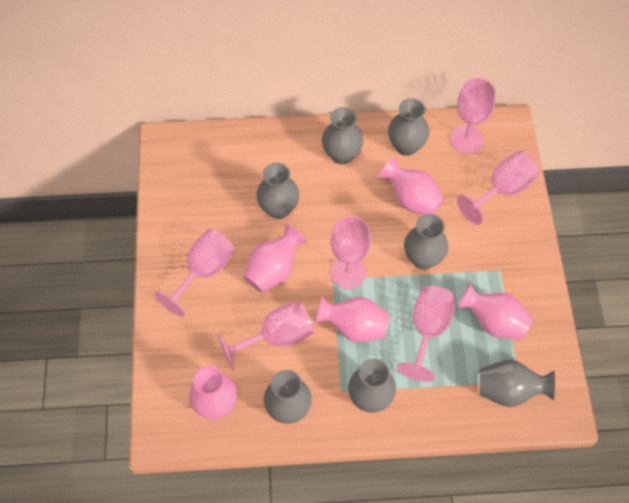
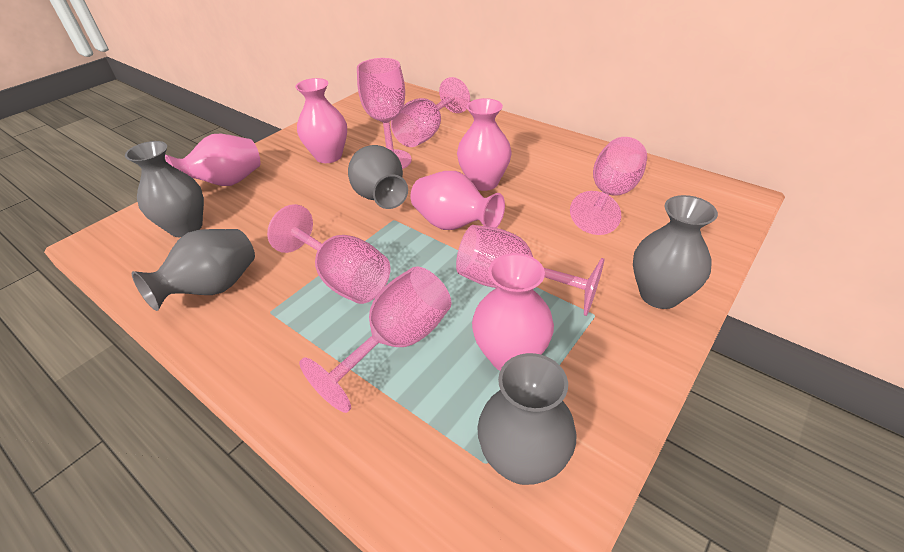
grey vase: [256,163,299,219] [264,370,312,424] [322,107,363,164] [348,359,396,412] [388,98,429,156] [404,214,448,269] [479,360,555,407] = 7 -> [125,141,204,237] [132,229,255,311] [348,145,408,209] [477,353,576,485] [633,195,718,309] = 5

